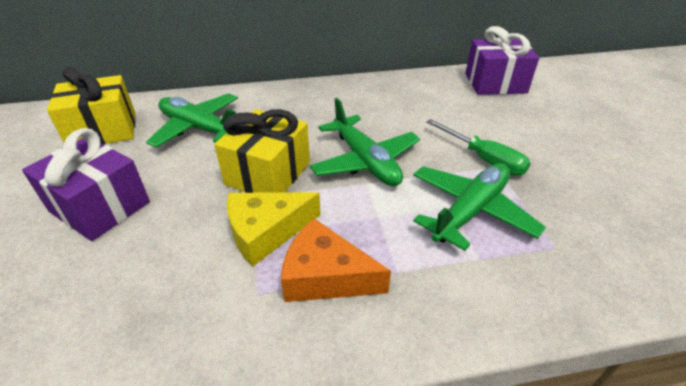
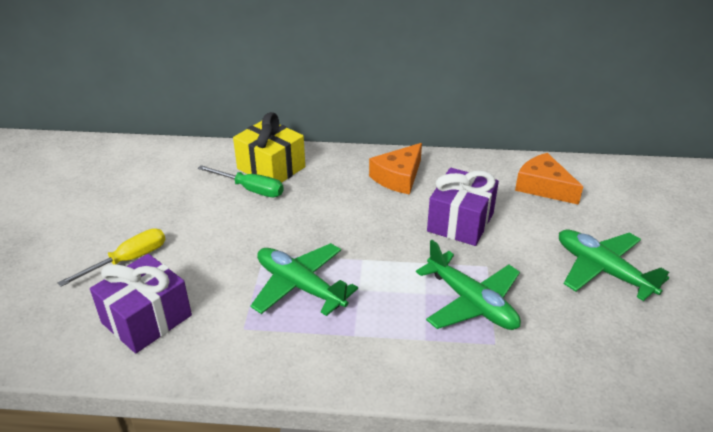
orange cheese: [281,219,391,302] = 1 -> [369,143,422,195] [515,153,583,205] = 2
yellow cheese: [227,192,321,266] = 1 -> none = 0
yellow gift: [47,67,135,144] [214,109,310,193] = 2 -> [233,112,305,183] = 1
yellow screwdriver: none = 0 -> [58,228,166,287] = 1

